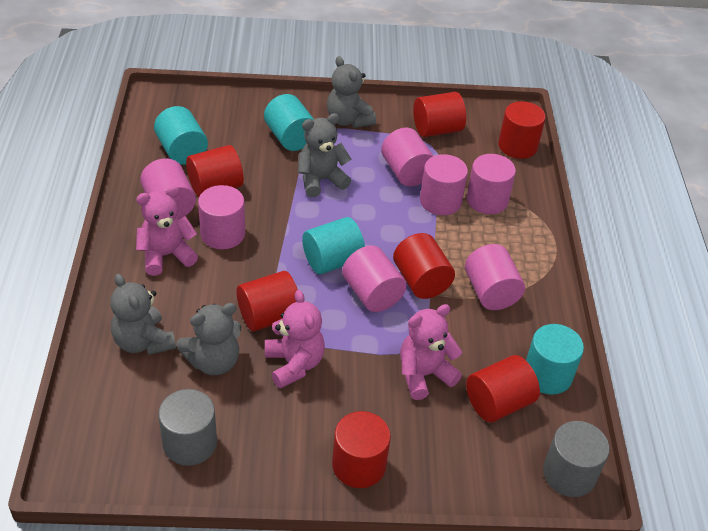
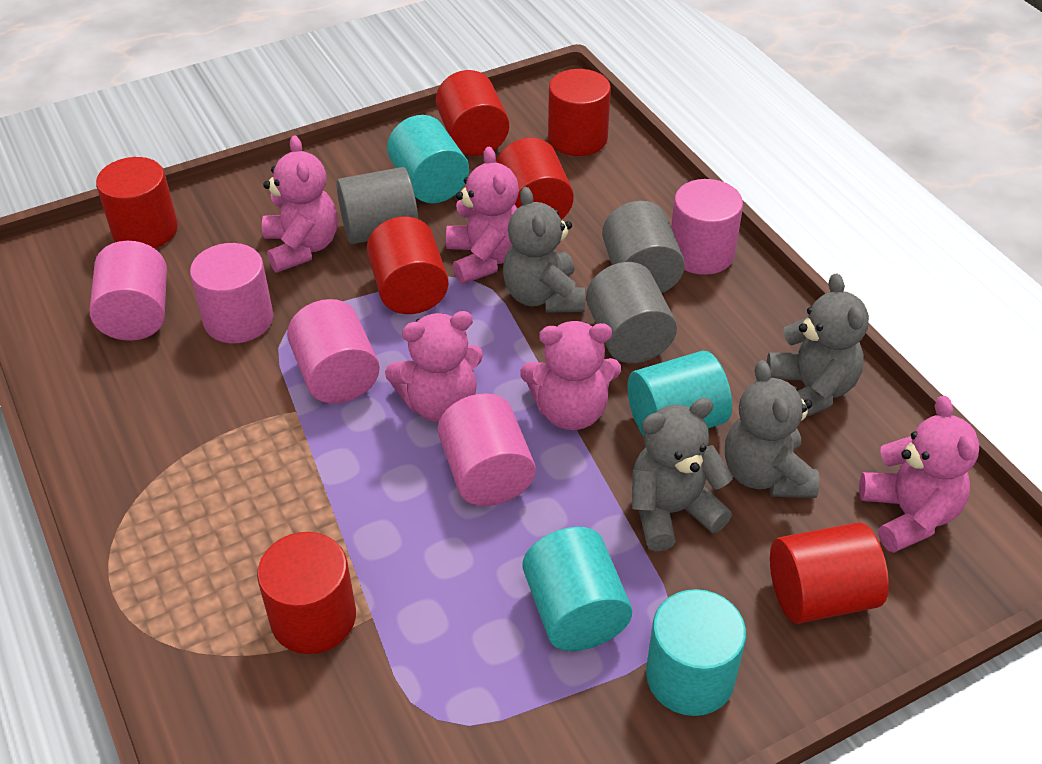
grey cylinder: [158,389,217,466] [543,421,610,497] = 2 -> [337,167,418,244] [586,262,677,363] [602,201,685,293] = 3
pink cylinder: [140,158,196,219] [198,185,245,249] [342,245,407,312] [381,128,433,186] [420,154,468,215] [465,244,525,310] [467,154,516,214] = 7 -> [90,241,167,341] [190,243,273,343] [287,299,380,404] [438,393,536,506] [671,179,743,275] = 5
pink teddy bear: [136,186,198,276] [265,290,325,389] [400,304,462,400] = 3 -> [262,136,338,273] [385,311,483,422] [446,147,519,284] [520,321,621,430] [859,396,979,553] = 5

